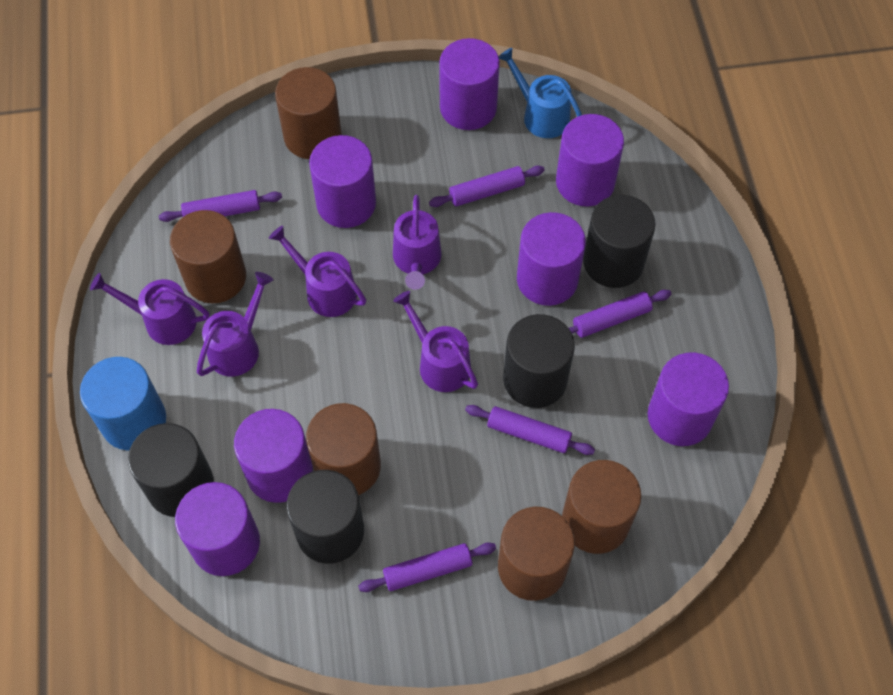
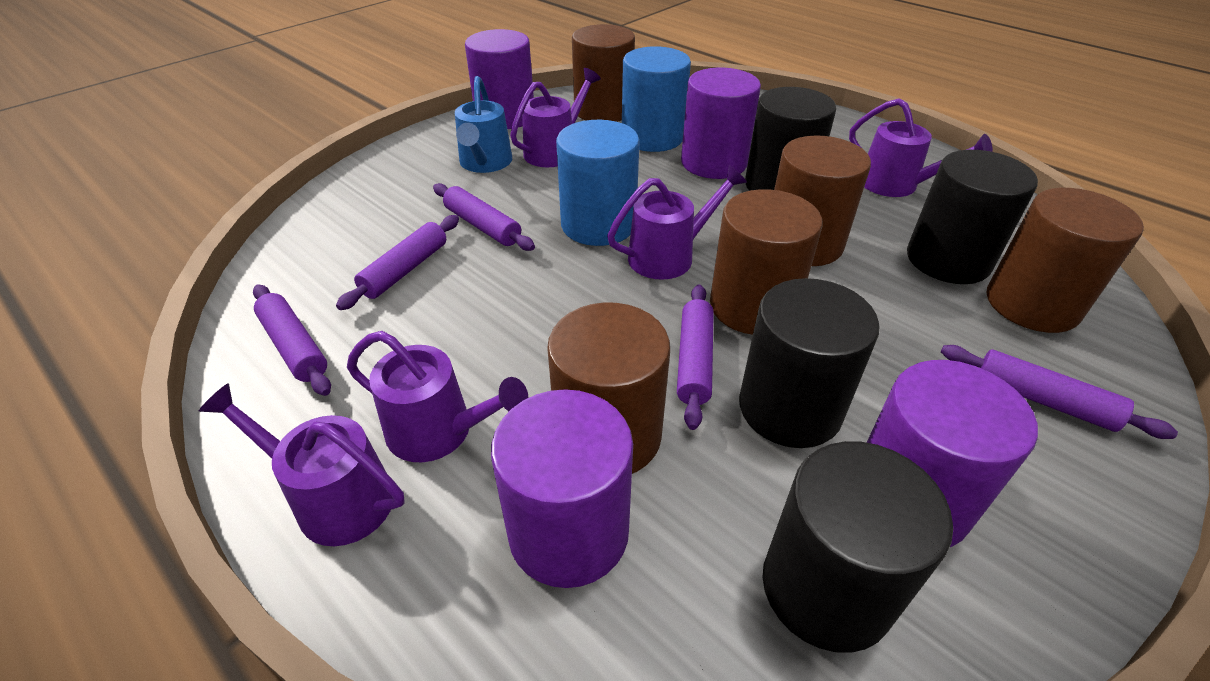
blue cylinder: [80,357,166,450] = 1 -> [556,120,640,246] [622,46,691,152] = 2
purple cylinder: [175,482,260,576] [234,409,313,503] [309,135,376,228] [439,38,500,130] [517,212,586,306] [556,114,624,207] [648,352,729,446] = 7 -> [465,29,534,129] [491,389,633,588] [681,68,761,179] [866,360,1038,547] = 4

